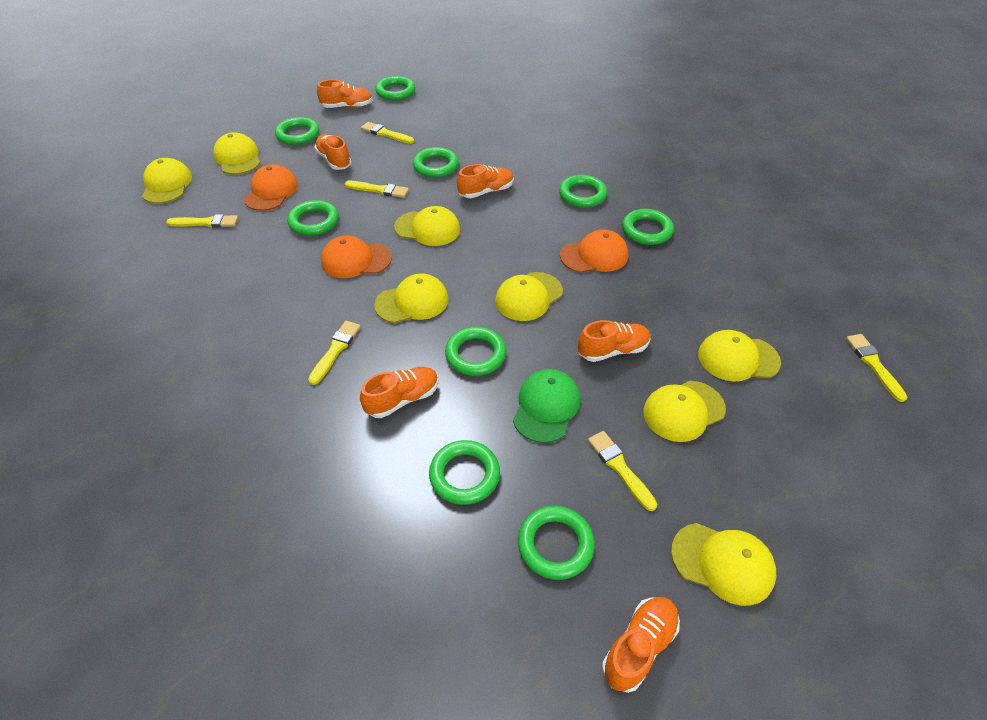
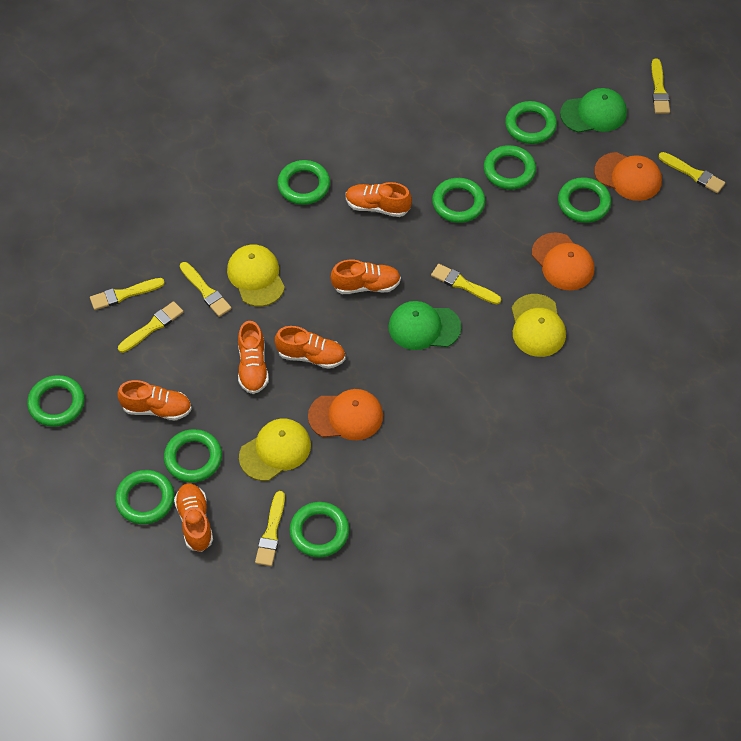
green cap: [513,369,581,443] = 1 -> [388,301,461,350] [560,88,627,133] = 2
yellow brush: [166,214,238,228] [308,321,361,385] [345,181,409,198] [361,122,414,144] [588,431,657,511] [846,334,907,402] = 6 -> [90,278,165,310] [118,301,183,353] [180,262,232,317] [255,491,285,566] [431,264,501,304] [651,59,670,114] [659,152,725,193] = 7
yellow cap: [142,158,192,204] [213,132,260,174] [374,273,449,323] [394,206,460,246] [495,272,563,321] [644,381,726,442] [671,523,776,606] [698,330,781,382] = 8 -> [227,245,285,307] [239,419,311,481] [512,294,566,357] = 3

